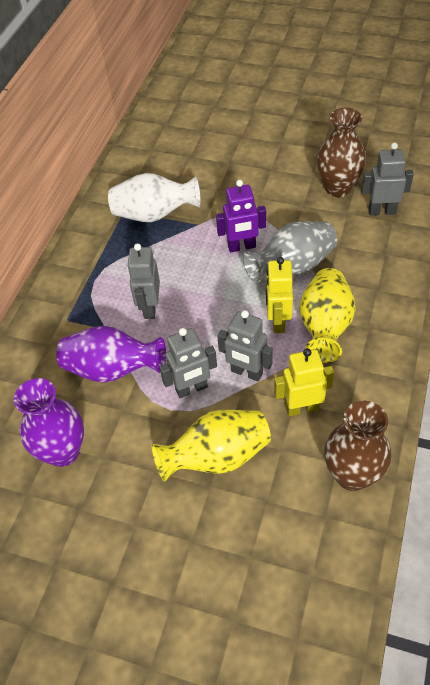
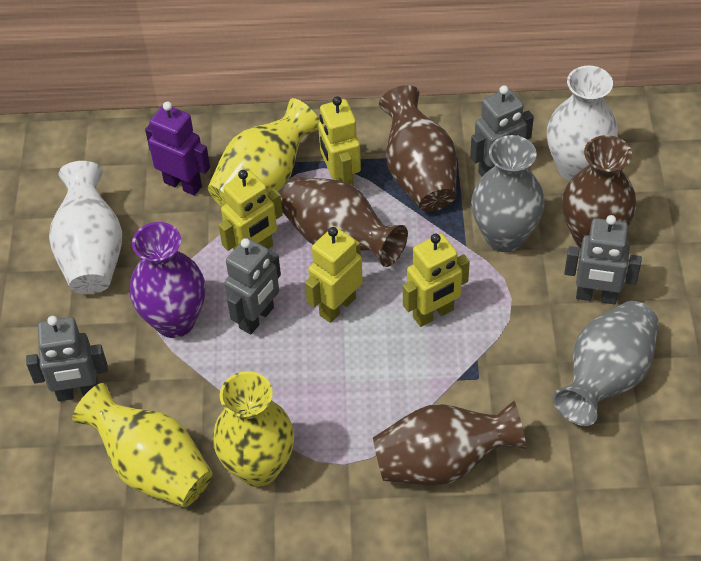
brown vase: [317,108,366,197] [324,401,391,491] = 2 -> [281,177,408,267] [373,401,527,485] [379,85,457,211] [562,135,636,248] = 4
grey vase: [243,221,338,283] = 1 -> [471,135,545,252] [553,301,659,426] = 2
purple vase: [14,378,84,467] [56,326,166,383] = 2 -> [130,222,205,338] = 1
white vase: [108,173,201,222] = 1 -> [49,161,122,294] [547,66,618,181] = 2
yellow robot: [266,257,293,333] [274,348,334,417] = 2 -> [219,170,283,251] [305,226,363,323] [318,96,361,186] [403,234,470,327] = 4
yellow vase: [151,410,271,482] [299,268,356,363] = 2 -> [72,383,212,507] [208,98,320,207] [213,371,294,487] = 3

